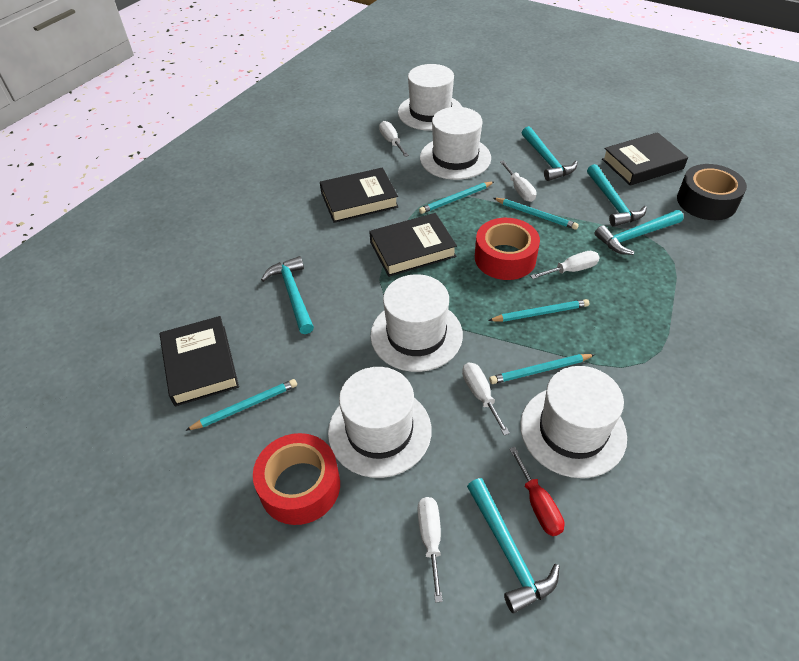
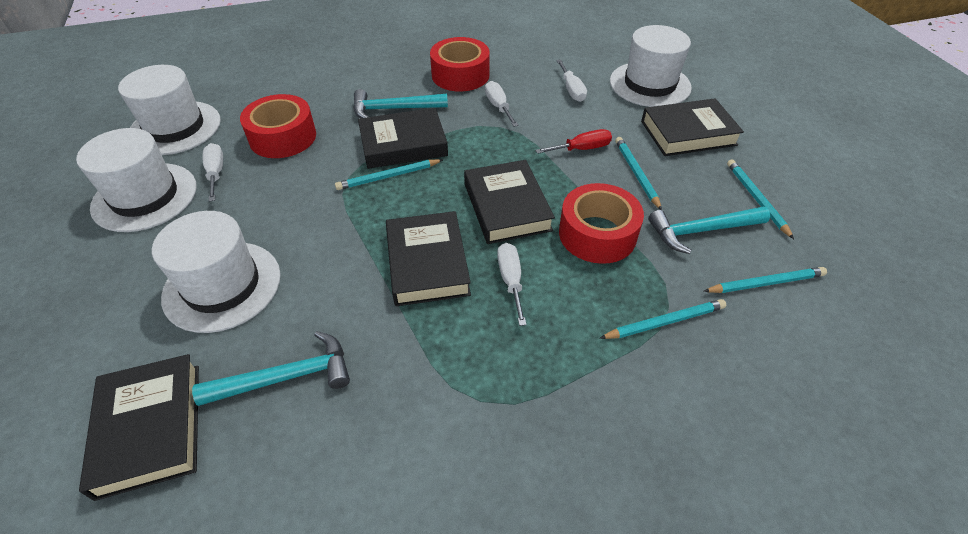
black book: [160,316,239,406] [320,167,399,223] [369,213,457,277] [602,132,688,186] = 4 -> [79,354,199,501] [358,108,448,169] [386,211,471,306] [464,160,555,244] [641,98,744,156] = 5
black tape: [677,164,747,220] = 1 -> none = 0
red tape: [253,433,340,525] [475,218,540,280] = 2 -> [240,94,316,158] [430,37,490,92] [559,183,644,264] = 3
turquoise hammer: [261,256,314,334] [467,478,560,613] [522,126,578,181] [587,164,647,227] [595,210,684,255] = 5 -> [192,331,350,406] [353,89,448,118] [648,207,770,254] = 3
white hat: [328,367,432,478] [370,274,463,372] [398,64,462,131] [420,107,491,180] [520,366,627,478] = 5 -> [76,128,197,232] [118,65,221,155] [152,211,281,333] [610,25,692,107] = 4
white screwdriver: [379,121,409,157] [418,497,443,603] [462,363,510,436] [500,161,536,202] [530,251,600,279] = 5 -> [203,143,223,201] [485,81,518,127] [497,243,527,326] [556,59,587,102] = 4

